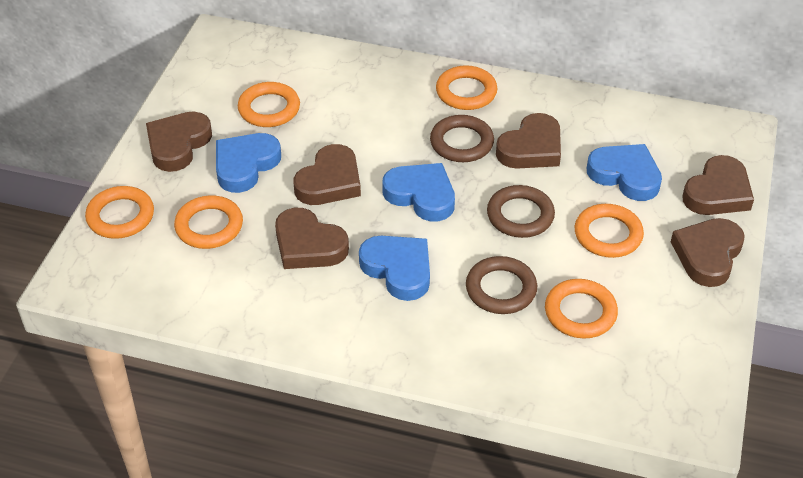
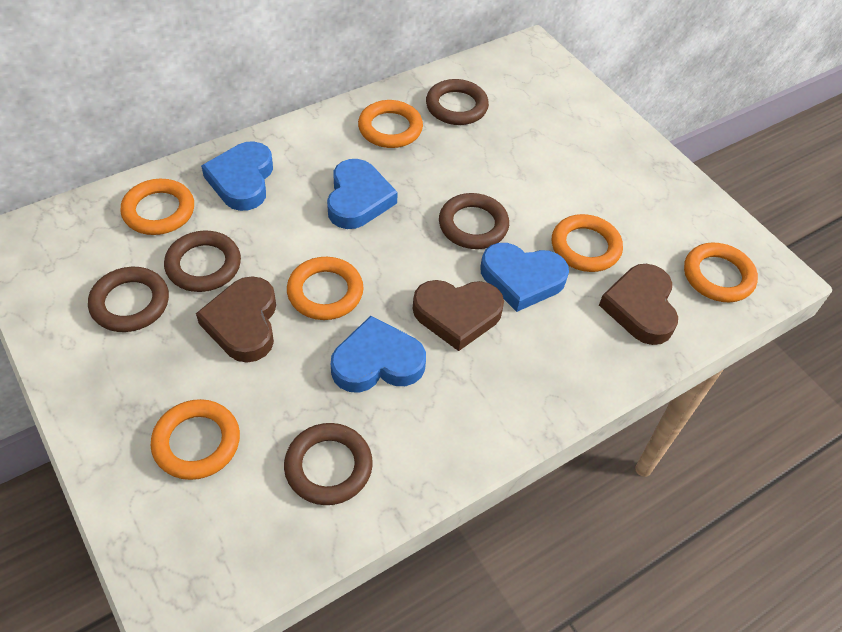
brown heart: [146,111,212,172] [275,208,349,269] [294,144,361,205] [496,113,561,169] [671,218,745,287] [682,155,754,215] = 6 -> [196,276,276,363] [413,280,504,351] [599,264,678,345] = 3
brown ring: [430,115,494,162] [466,256,537,314] [487,185,555,238] = 3 -> [88,267,169,332] [164,231,241,292] [284,423,373,505] [426,79,489,125] [439,193,509,249] = 5

